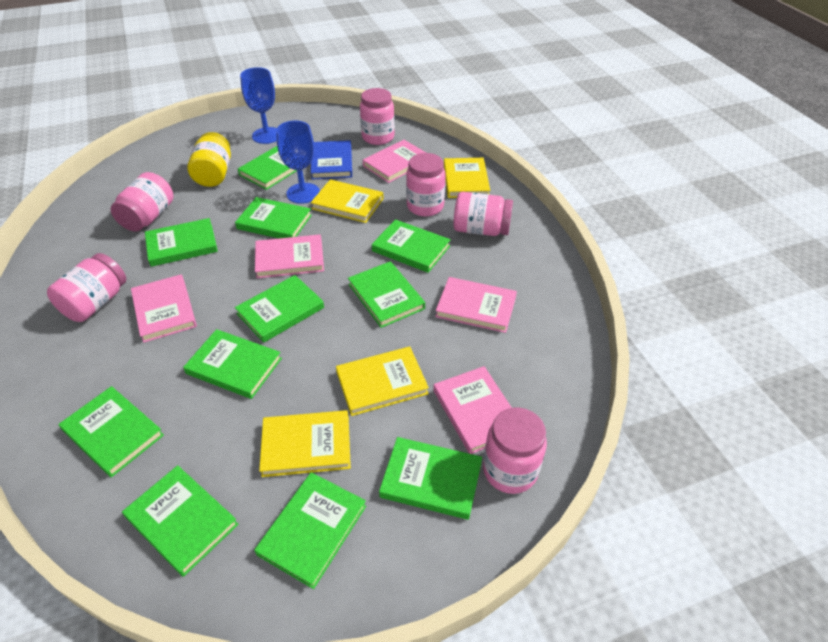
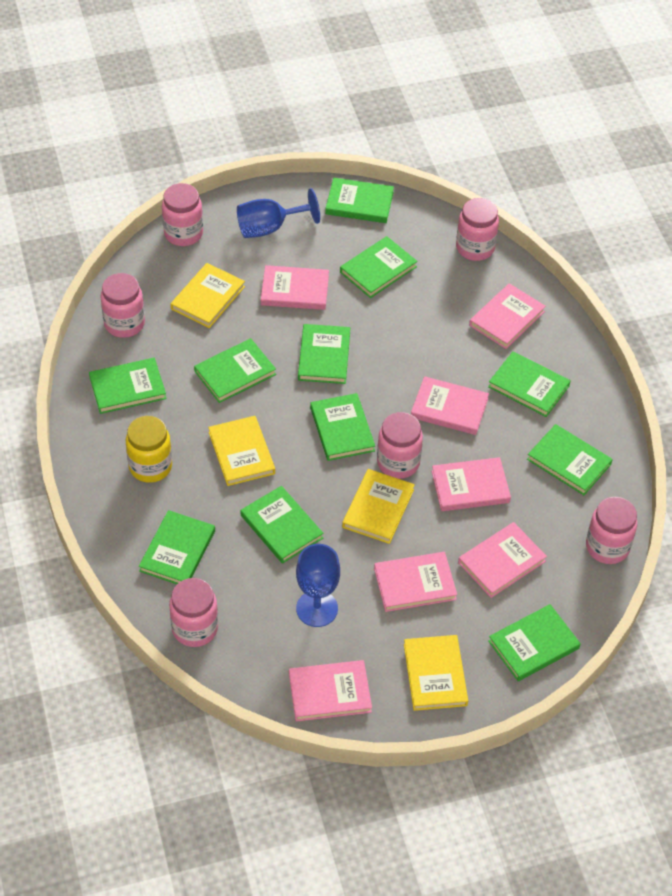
blue book: [311,140,352,179] = 1 -> none = 0
pink book: [131,275,197,343] [255,234,324,278] [363,140,426,183] [433,366,512,454] [435,277,517,333] = 5 -> [261,265,329,310] [289,660,372,721] [374,552,457,612] [411,376,489,435] [431,457,511,511] [458,522,547,598] [469,283,546,349] = 7

